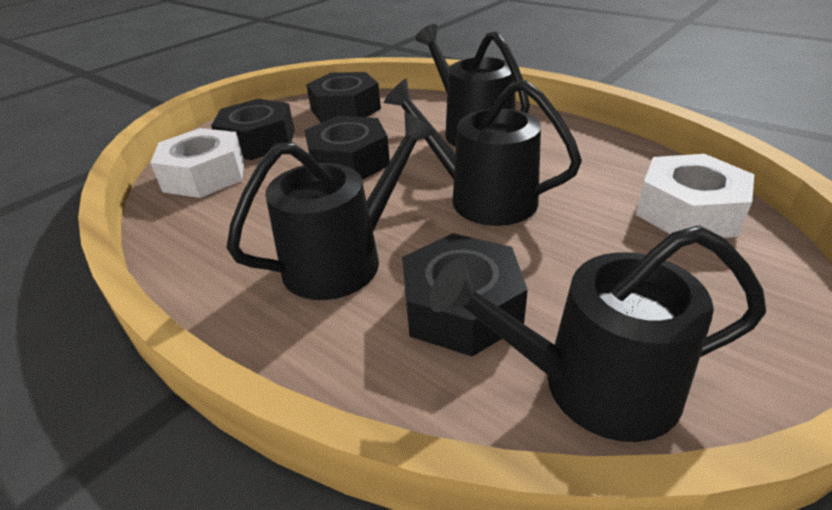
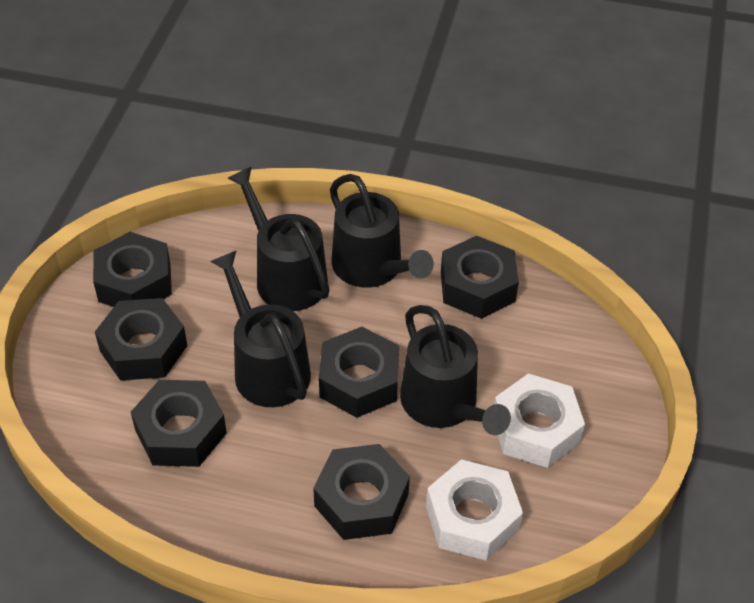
black nut: [211,99,295,160] [304,116,390,180] [306,72,381,123] [402,233,528,357] = 4 -> [93,232,172,307] [95,298,187,380] [131,380,227,467] [313,444,410,540] [319,327,399,418] [441,236,519,319] = 6

